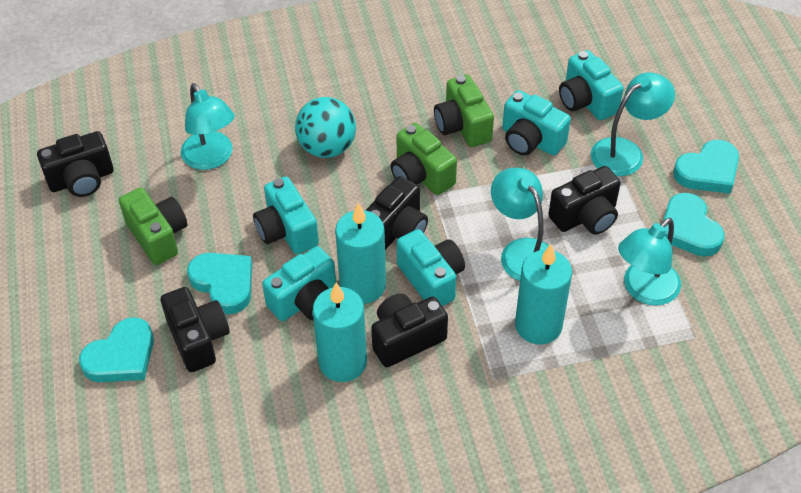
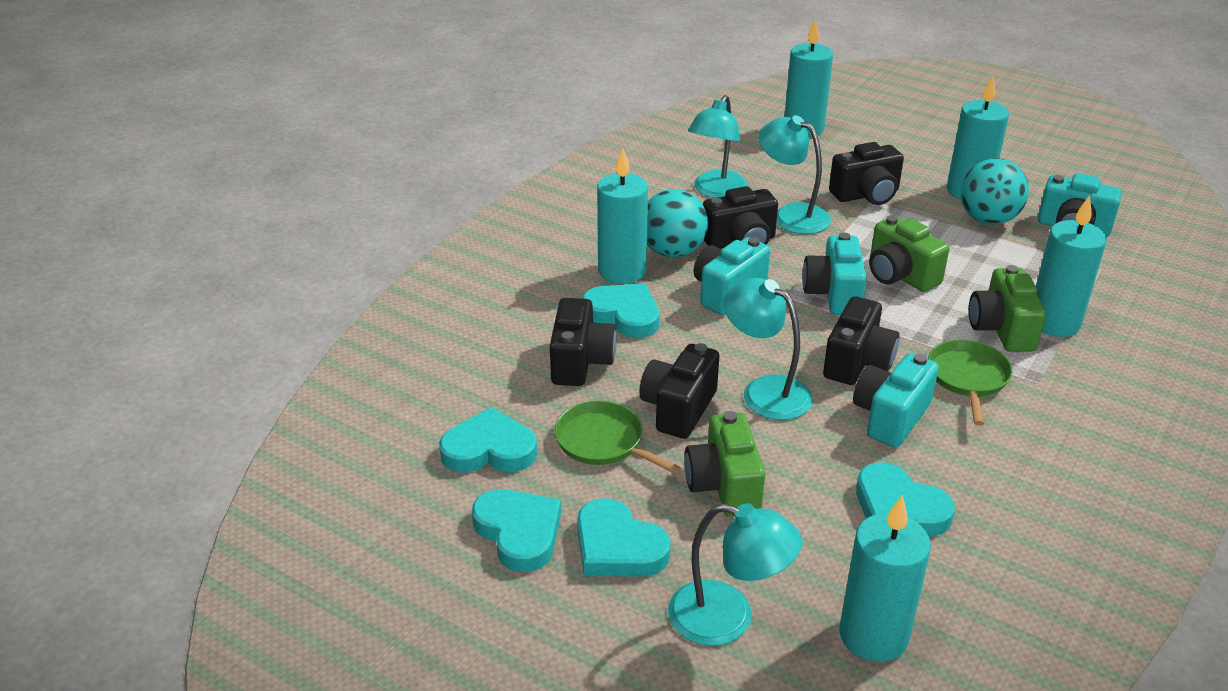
green pan: none = 0 -> [555,401,681,474] [928,340,1012,425] = 2
turquoise ball: [295,97,356,158] = 1 -> [647,189,708,258] [960,158,1029,224] = 2
turquoise camera: [253,176,319,254] [262,246,336,321] [396,229,465,306] [502,90,571,156] [559,50,624,121] = 5 -> [694,237,770,315] [802,233,867,315] [853,353,939,448] [1038,173,1122,237] = 4
turquoise candle: [313,283,367,382] [335,203,386,304] [515,244,572,345] = 3 -> [597,148,648,284] [784,18,833,138] [839,495,931,662] [947,75,1009,200] [1036,195,1107,337] = 5
turquoise heart: [79,317,154,382] [187,253,252,314] [663,193,725,257] [673,140,739,194] = 4 -> [439,407,537,473] [472,489,561,572] [577,498,671,577] [582,283,659,338] [856,462,955,536] = 5

